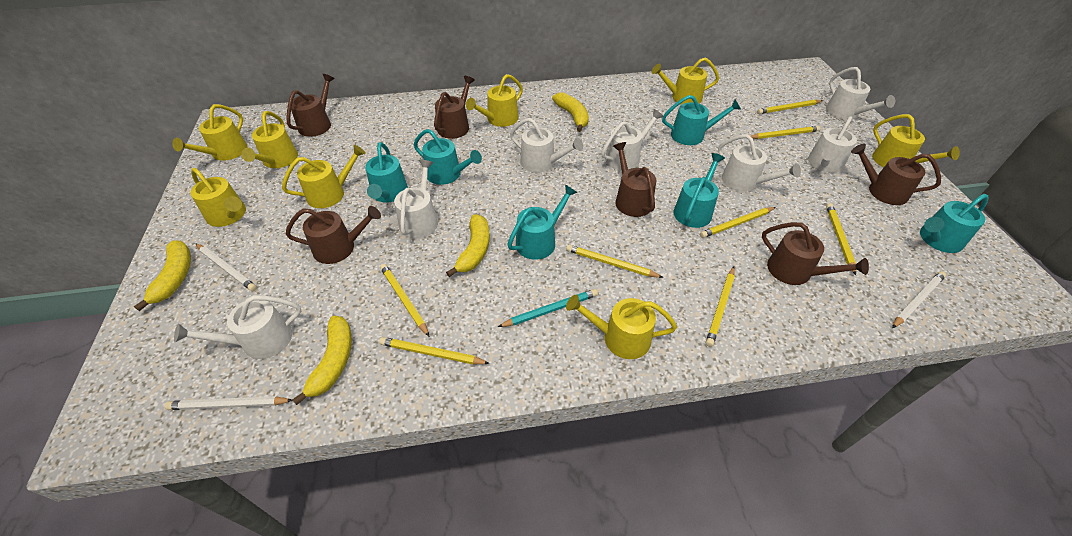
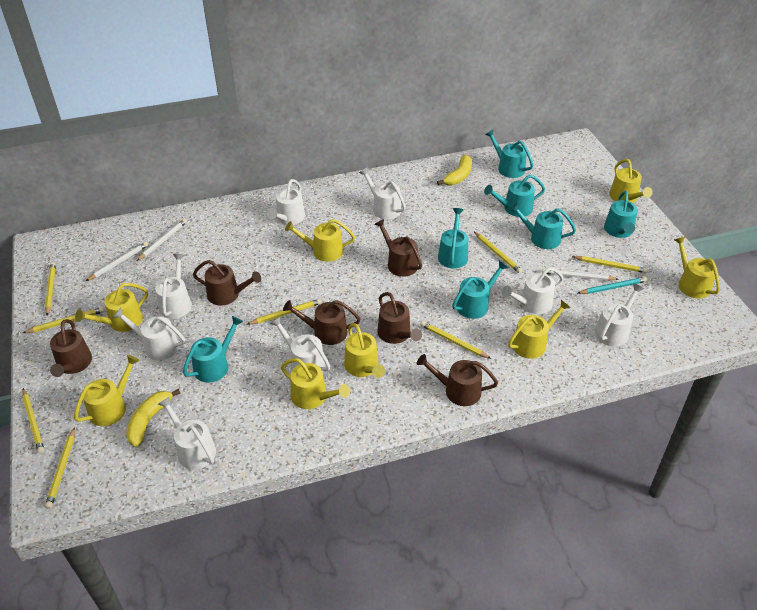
turquoise watering can: [365,142,408,203] [414,129,482,185] [507,185,578,260] [662,95,741,145] [674,153,725,228] [920,194,988,253] = 6 -> [183,316,243,383] [438,208,468,268] [452,261,509,319] [484,175,545,217] [485,130,533,178] [509,203,576,249] [604,191,638,238] = 7
white watering can: [174,295,302,359] [394,160,438,239] [510,118,583,173] [601,109,664,171] [718,134,801,192] [808,116,857,173] [826,67,895,120] = 7 -> [113,308,185,360] [155,254,192,319] [158,397,216,470] [267,179,305,225] [270,317,330,372] [359,167,406,220] [502,267,564,314] [595,283,644,347] = 8
yellow banana: [134,240,191,311] [292,316,352,405] [446,215,490,277] [552,93,589,132] = 4 -> [126,389,180,447] [437,155,472,185] = 2

